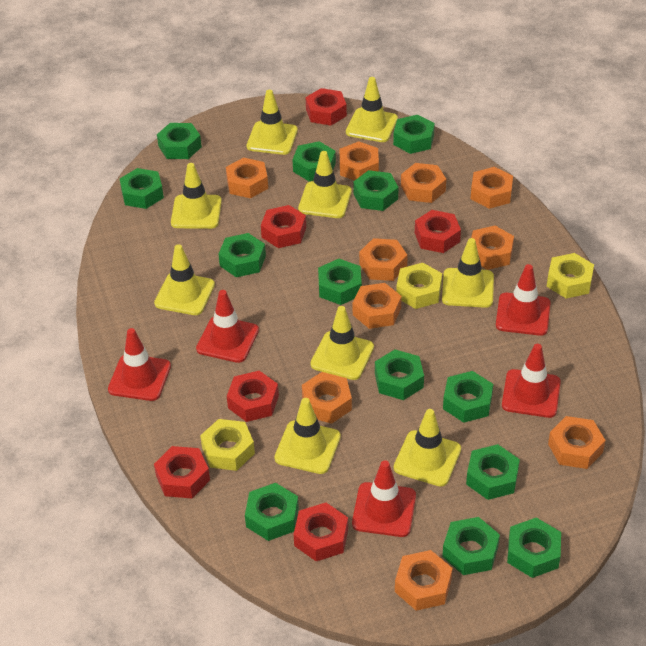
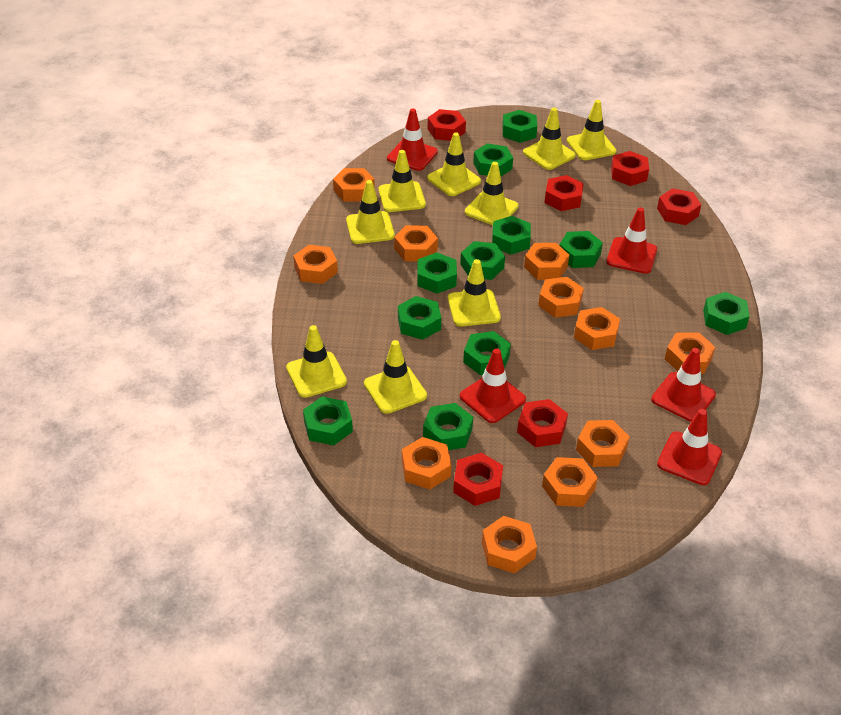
green nut: [120,168,164,209] [157,123,202,159] [218,233,266,277] [245,483,299,541] [292,141,336,181] [318,259,362,305] [353,170,398,211] [375,349,424,400] [393,115,435,154] [442,517,500,575] [443,371,493,423] [466,444,520,500] [507,518,561,578] = 13 -> [303,396,353,446] [398,296,441,340] [417,253,457,294] [423,403,473,450] [460,241,505,280] [463,331,511,375] [473,143,513,176] [492,216,531,255] [502,110,537,143] [559,231,603,268] [703,292,750,335] = 11
orange nut: [226,157,268,198] [302,372,352,424] [340,141,379,181] [353,283,402,329] [359,238,408,281] [395,550,453,611] [401,163,446,203] [471,167,513,209] [471,226,514,270] [548,416,606,469] = 10 -> [293,245,338,284] [333,168,375,202] [394,225,438,262] [402,437,451,489] [482,516,537,573] [524,243,569,280] [538,277,584,318] [542,457,598,507] [574,307,620,350] [576,420,630,467] [665,333,715,374] = 11
yellow nut: [200,419,255,471] [396,263,442,309] [547,253,594,298] = 3 -> none = 0

